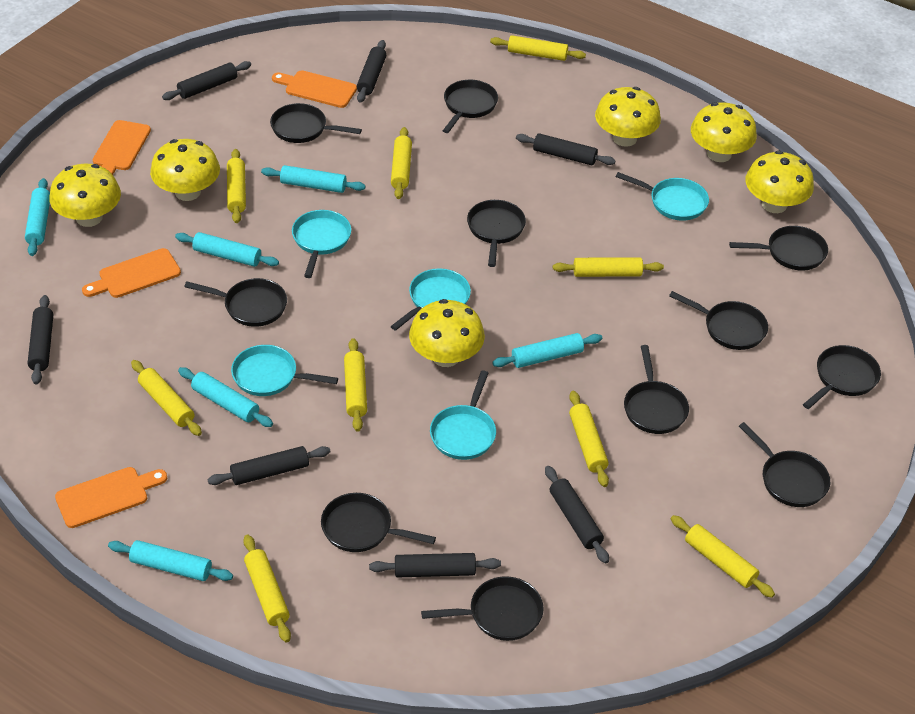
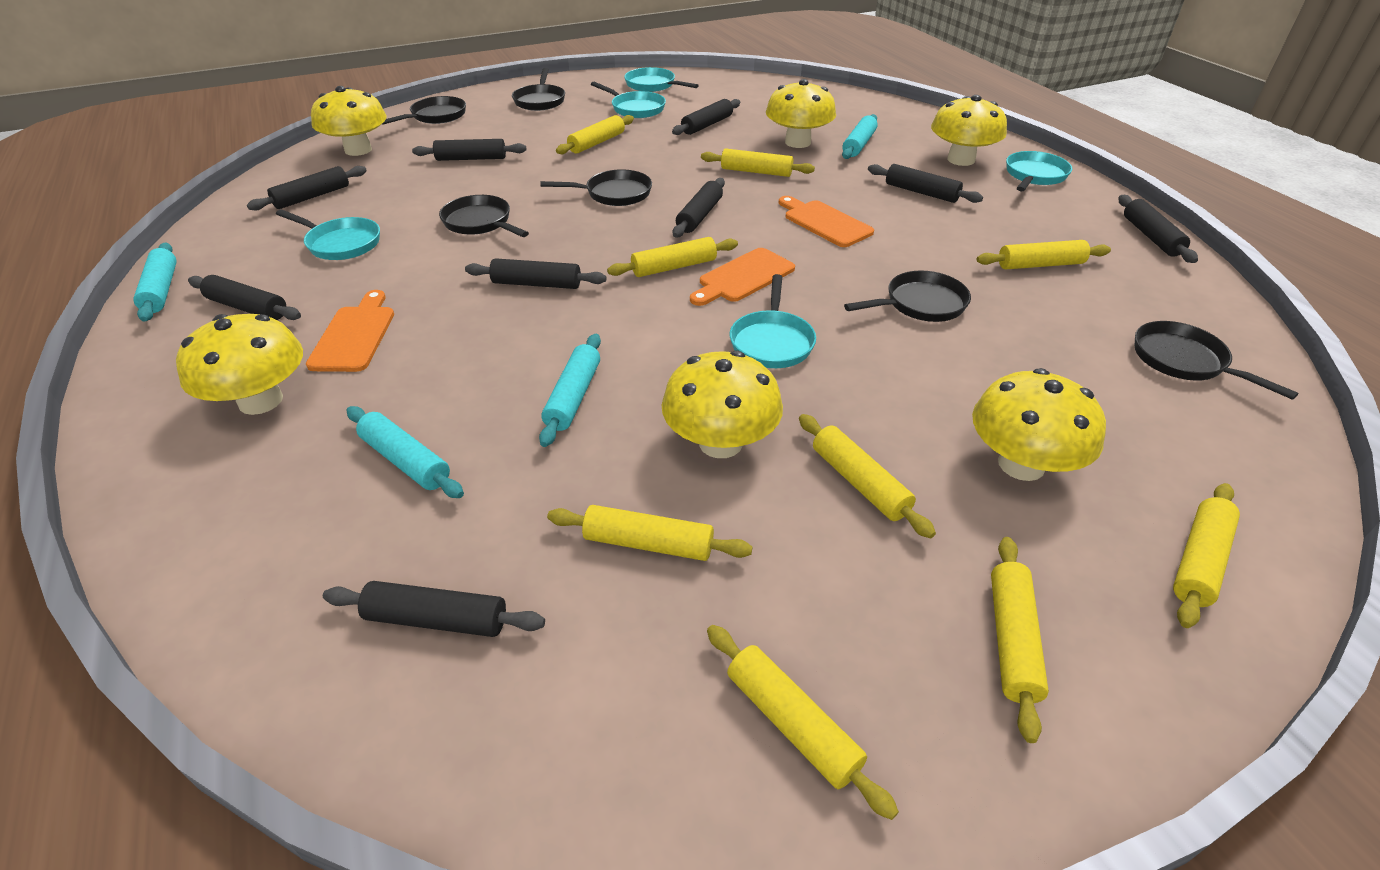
black pan: [184,278,287,327] [270,103,362,143] [321,493,436,552] [421,576,544,641] [443,80,498,133] [467,200,526,267] [624,345,689,434] [669,291,768,350] [729,226,828,271] [739,422,830,507] [803,345,881,409] = 11 -> [382,96,466,125] [439,195,529,237] [512,68,565,111] [540,169,652,206] [844,271,971,322] [1135,321,1298,400] = 6
black rolling pin: [28,295,53,384] [162,61,251,100] [208,446,330,485] [357,40,386,103] [369,553,501,577] [516,133,616,165] [545,466,609,564] = 7 -> [188,275,301,320] [247,166,367,210] [323,581,545,637] [412,139,526,161] [465,258,607,289] [672,99,740,135] [673,178,725,237] [868,164,983,203] [1118,195,1198,263] = 9
orange cutting board: [55,467,167,528] [82,248,181,298] [93,120,151,175] [272,70,357,108] = 4 -> [306,290,394,372] [690,248,795,306] [778,196,874,247] = 3
turquoise rolling pin: [25,178,50,256] [108,540,233,581] [175,232,279,267] [178,367,273,427] [261,165,366,193] [492,333,602,368] = 6 -> [133,243,177,322] [347,406,464,498] [539,334,601,447] [842,114,878,159] = 4

